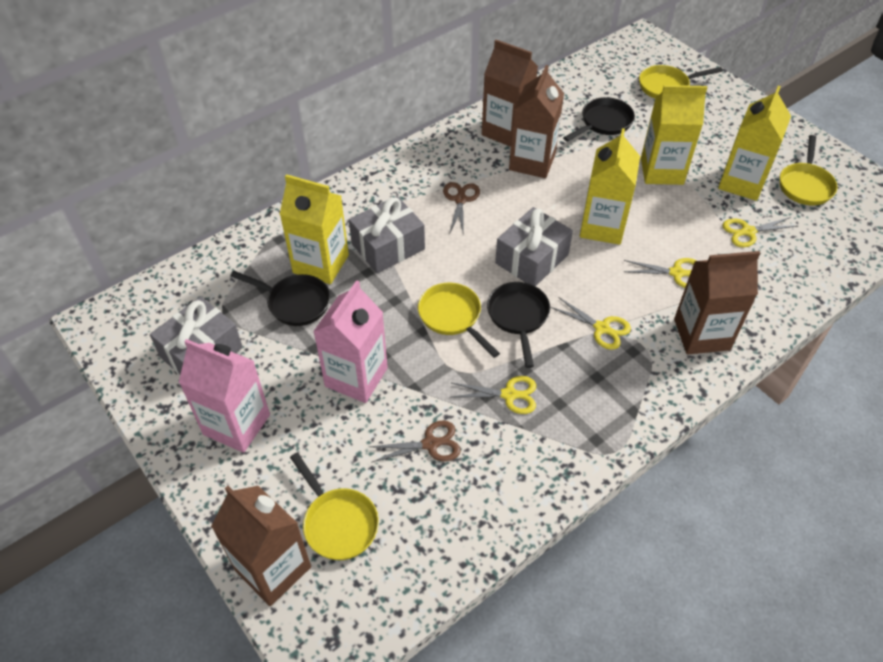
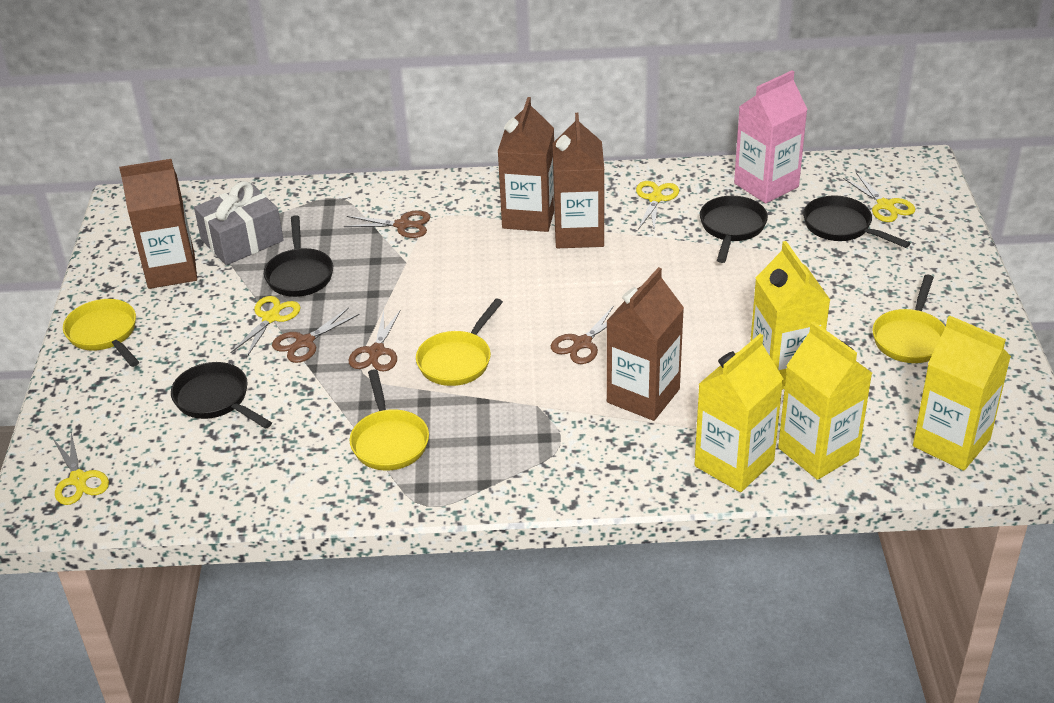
black pan: [230,271,330,326] [487,282,550,368] [563,97,635,142] = 3 -> [171,362,272,429] [264,215,333,297] [700,196,768,263] [803,195,910,248] = 4
brown scissors: [369,420,461,463] [443,182,480,236] = 2 -> [272,307,360,363] [344,210,430,238] [348,309,401,371] [551,306,614,364] = 4
grey gift: [150,297,243,374] [349,196,425,273] [495,207,573,286] = 3 -> [194,181,284,265] = 1
pink carton: [178,339,270,453] [313,280,388,403] = 2 -> [734,70,808,203] = 1

